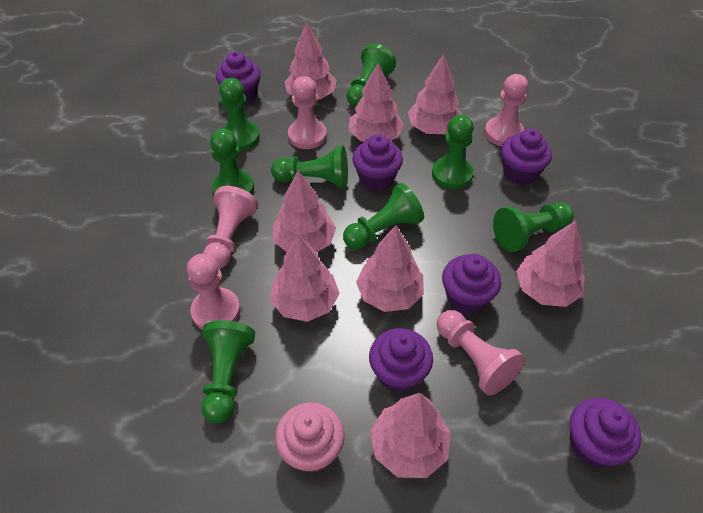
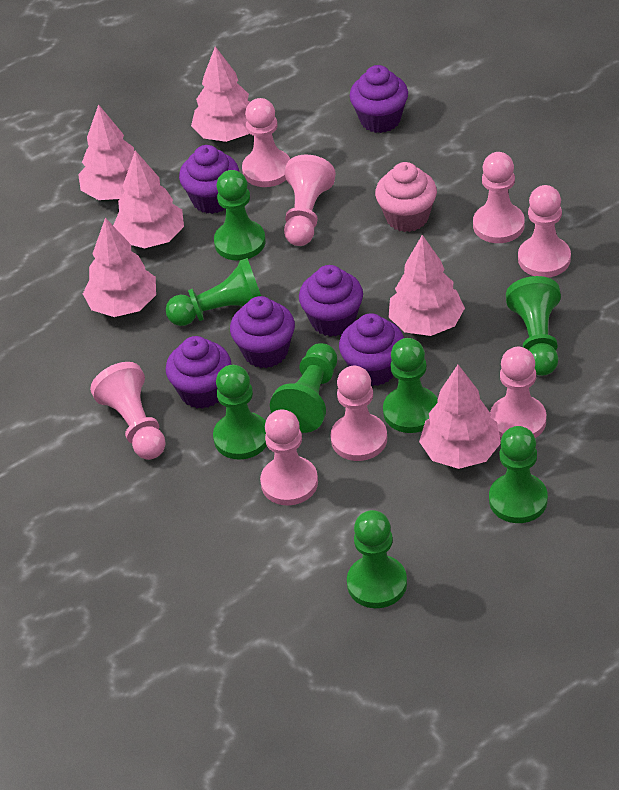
pink pawn: [187,254,240,330] [203,186,258,269] [288,76,327,149] [437,310,525,396] [485,74,528,146] = 5 -> [90,362,166,460] [242,98,290,187] [260,409,318,505] [284,154,336,246] [331,366,387,461] [473,152,525,243] [490,347,546,438] [518,185,571,277] = 8
pink tree: [270,234,339,322] [273,170,336,252] [284,22,337,100] [349,63,404,142] [356,225,424,312] [370,393,451,478] [408,54,462,134] [516,221,585,307] = 8 -> [78,104,134,200] [83,218,156,317] [113,151,184,248] [191,46,250,142] [389,235,465,336] [419,365,501,469] = 6

